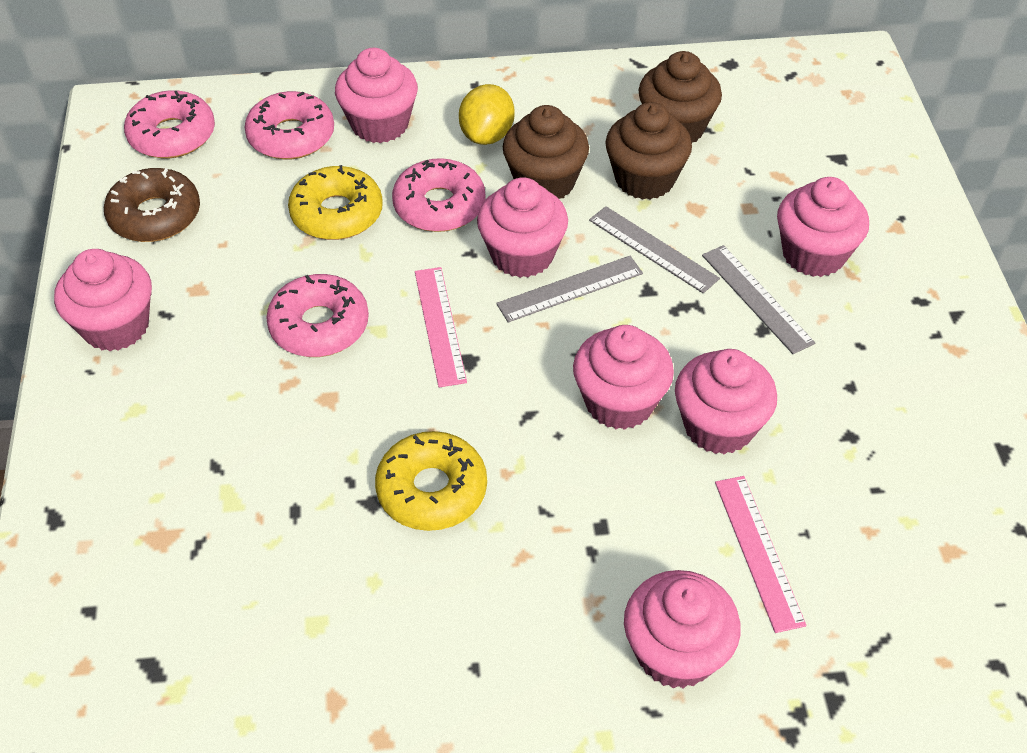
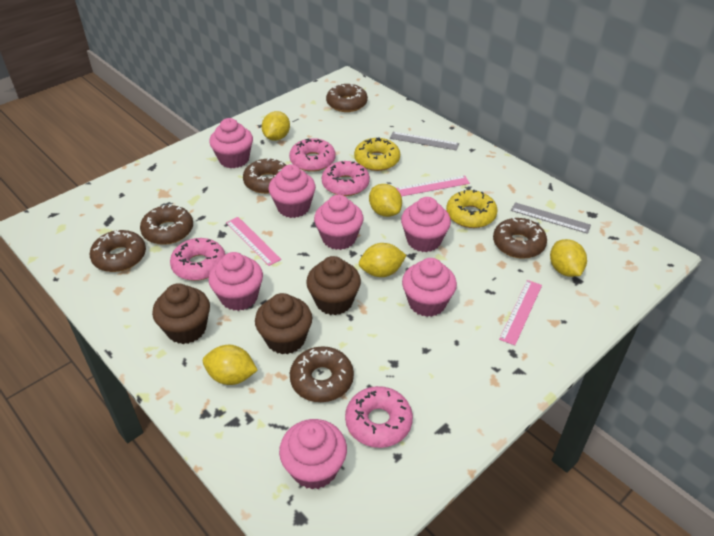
brown donut: [104,168,200,242] = 1 -> [90,230,146,272] [140,205,193,245] [243,158,286,194] [290,346,354,402] [326,83,368,112] [493,217,547,259] = 6
grey ruler: [496,256,643,323] [589,206,720,293] [702,245,815,354] = 3 -> [390,132,459,151] [511,202,591,234] = 2
pink ruler: [415,267,467,387] [715,476,807,633] = 2 -> [226,217,281,266] [396,175,470,196] [499,280,542,345] = 3
yellow lemon: [459,84,514,145] = 1 -> [203,345,258,385] [261,111,290,141] [359,243,407,277] [369,184,402,217] [550,239,587,277] = 5

